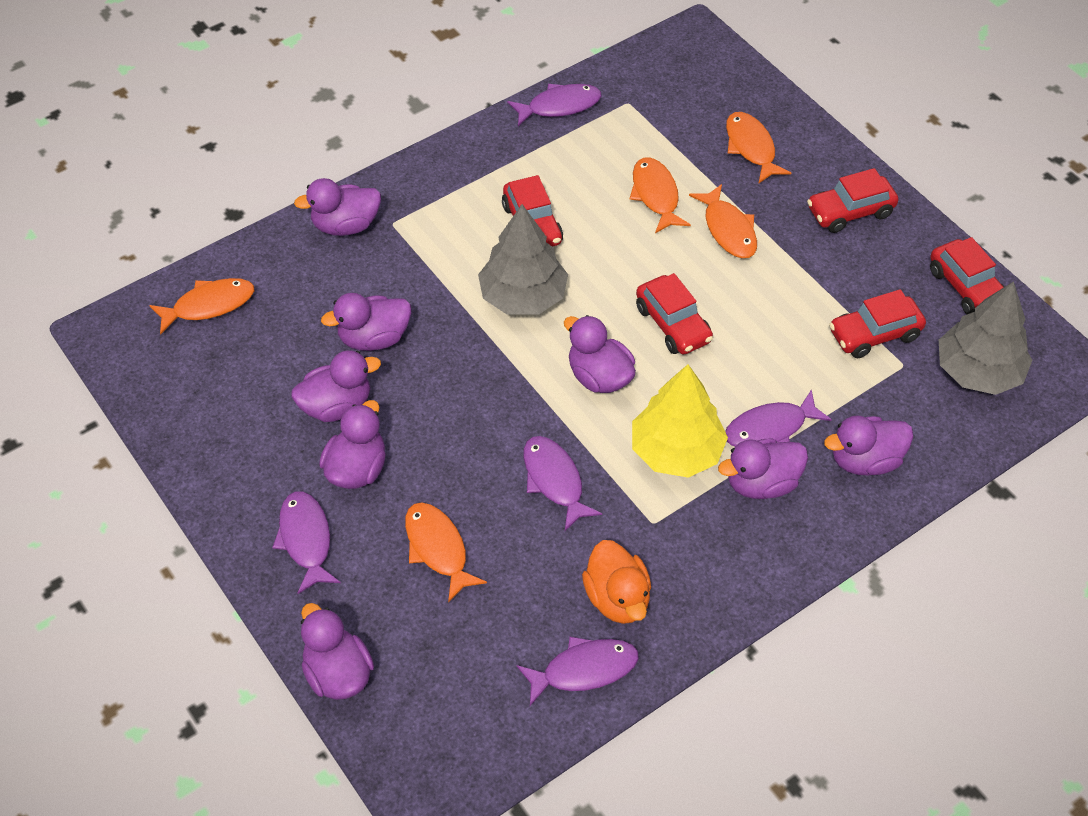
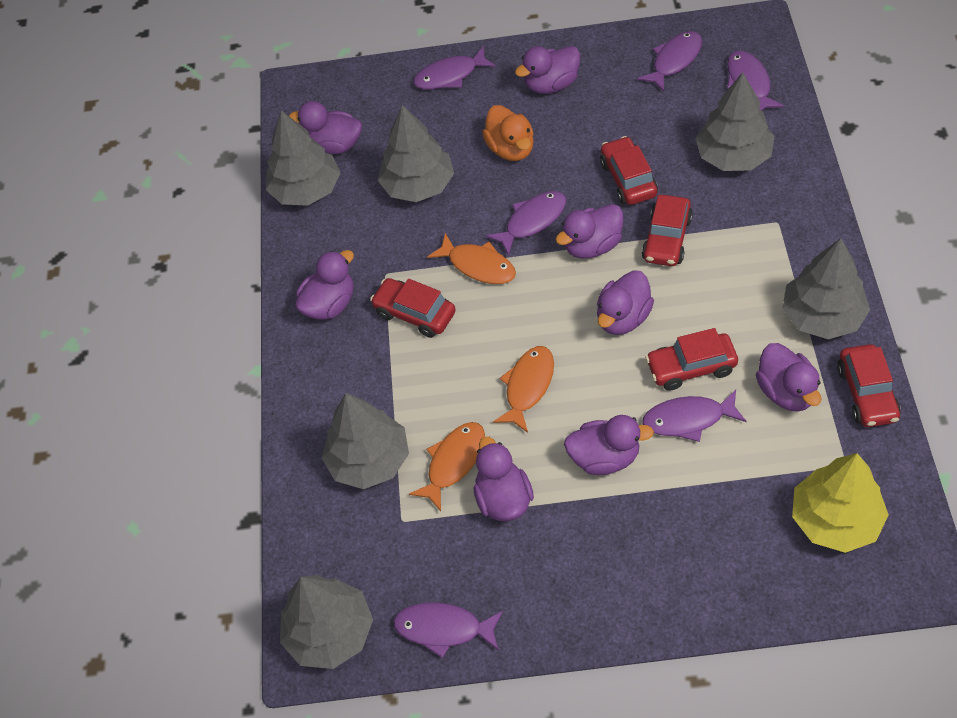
grey tree: [478,204,568,315] [939,281,1032,395] = 2 -> [266,110,341,206] [280,575,373,669] [322,393,409,489] [378,105,454,202] [695,72,774,171] [782,238,870,339] = 6
orange fish: [149,278,254,335] [405,502,487,602] [629,157,691,233] [689,184,757,258] [726,112,791,184] = 5 -> [409,422,485,511] [427,233,516,284] [493,346,554,433] = 3
purple fish: [272,491,341,594] [507,84,602,126] [516,637,639,706] [523,436,602,531] [725,389,832,446] = 5 -> [393,603,503,658] [413,46,496,90] [486,191,566,256] [637,31,702,92] [642,390,747,442] [727,51,784,110] = 6

